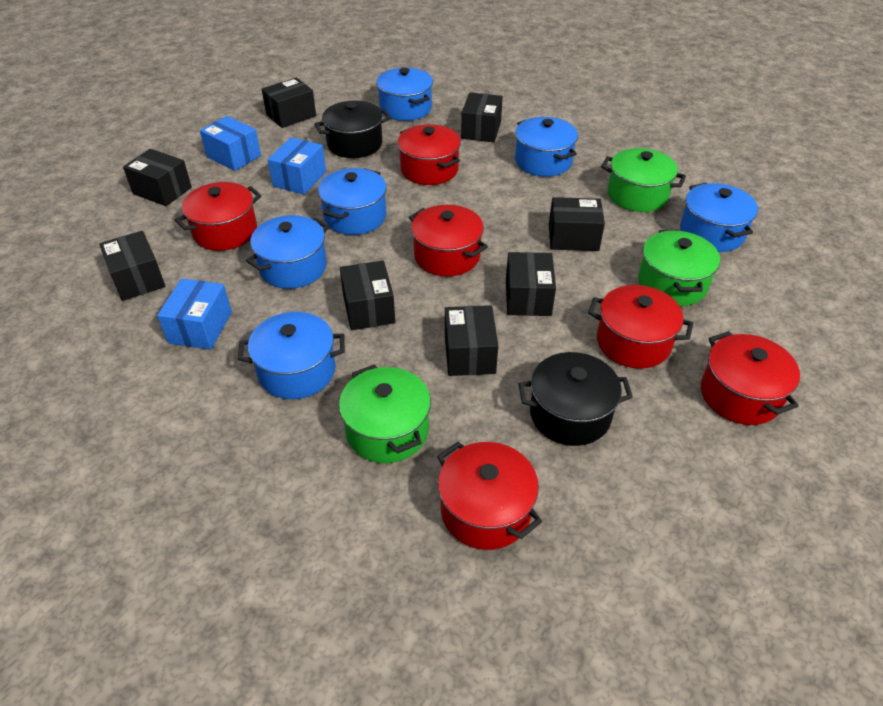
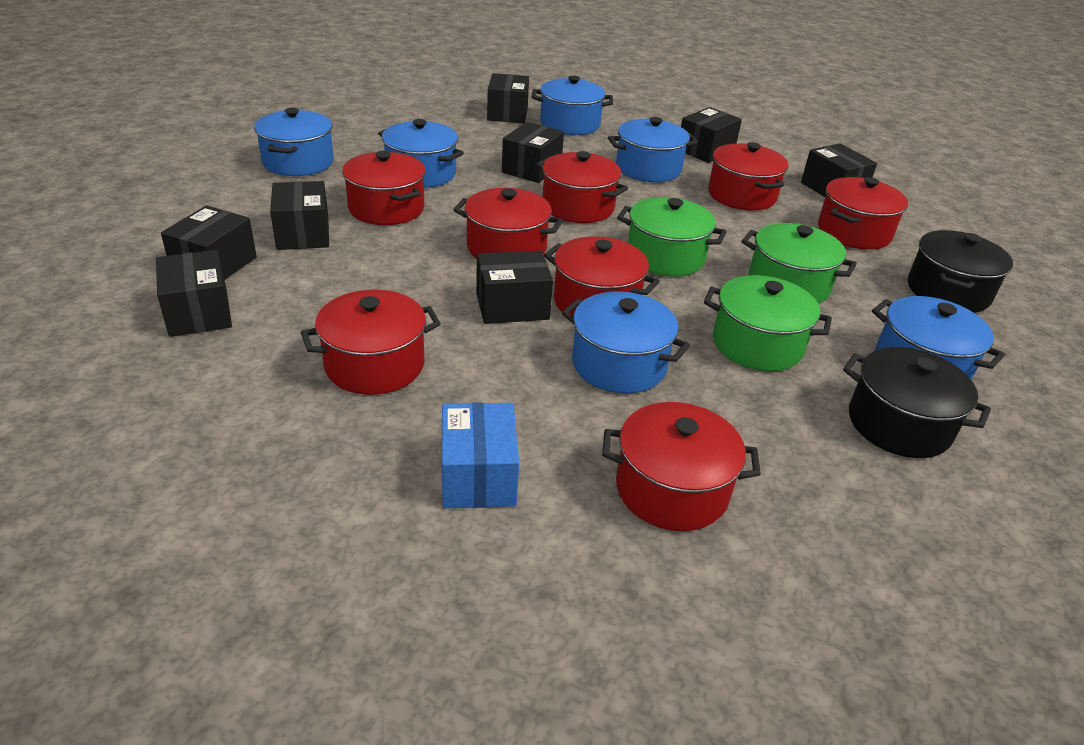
blue box: [157,279,232,350] [200,116,261,171] [267,137,326,195] = 3 -> [442,403,519,508] = 1
red pot: [175,182,262,251] [398,124,461,185] [409,205,488,277] [437,442,542,550] [588,285,693,369] [701,331,800,425] = 6 -> [301,290,441,395] [342,151,426,225] [453,188,563,259] [536,151,628,223] [544,236,660,316] [602,402,761,531] [708,142,789,211] [818,177,908,250] = 8

